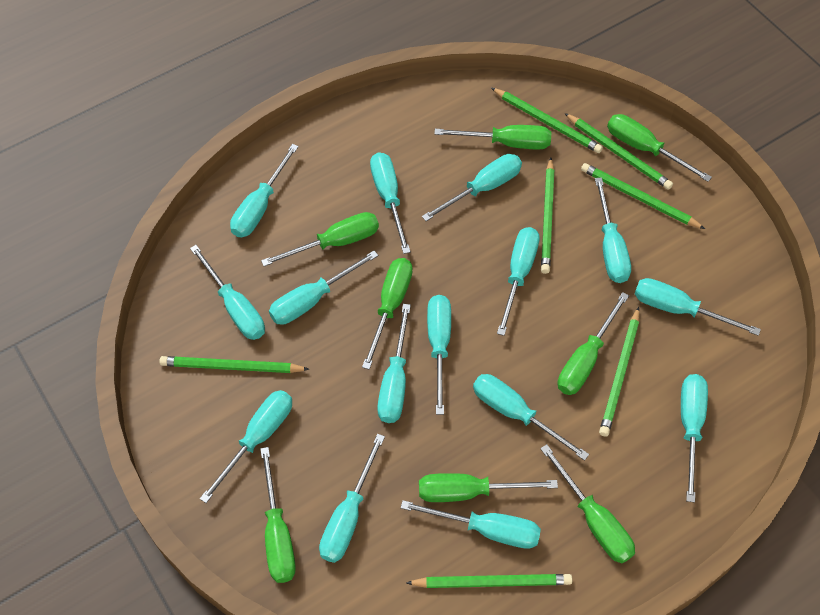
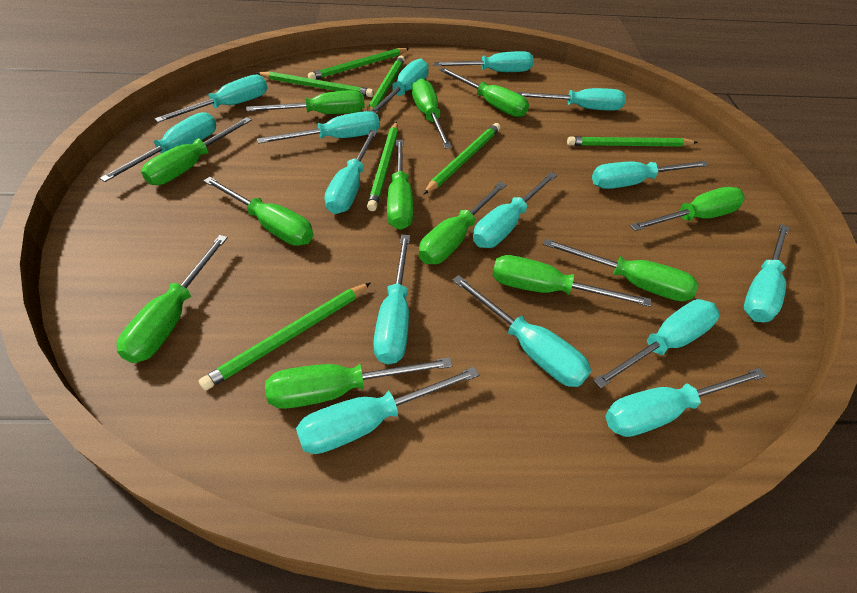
green screwdriver: [260,447,296,583] [261,212,379,266] [362,258,412,370] [419,473,558,502] [434,125,551,149] [540,444,635,563] [558,292,629,395] [607,114,712,182] = 8 -> [116,235,228,363] [141,117,252,185] [203,177,314,246] [246,90,365,114] [265,357,453,409] [387,140,413,230] [412,78,452,149] [419,182,507,264] [439,68,529,117] [492,255,651,307] [543,239,699,301] [630,187,745,231] = 12

